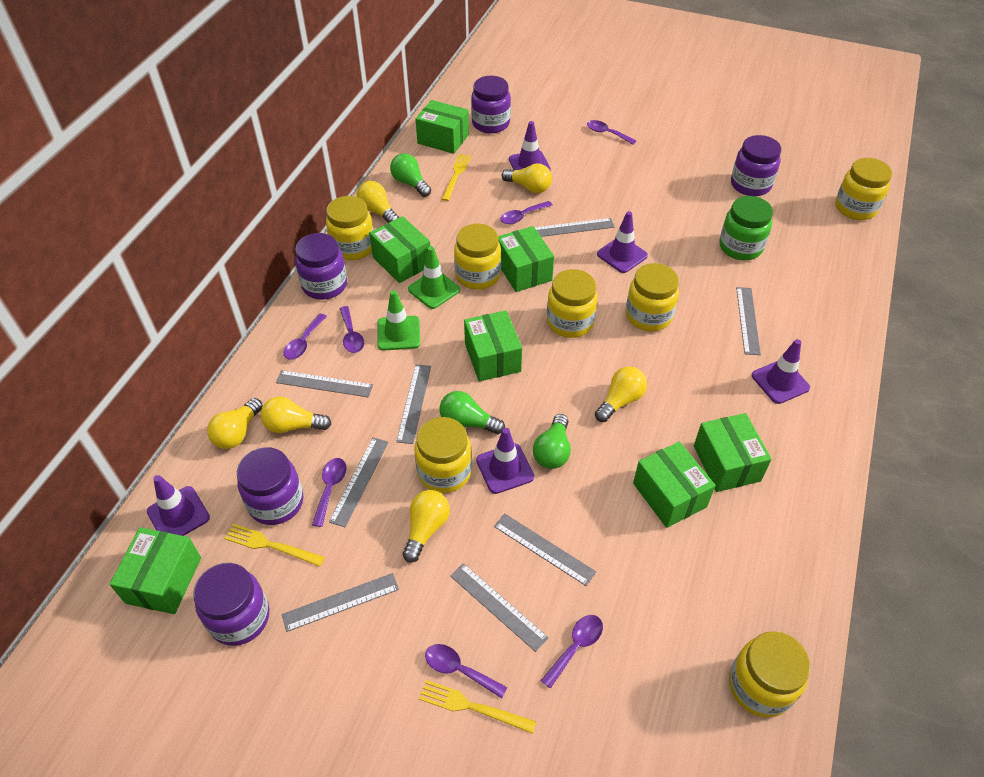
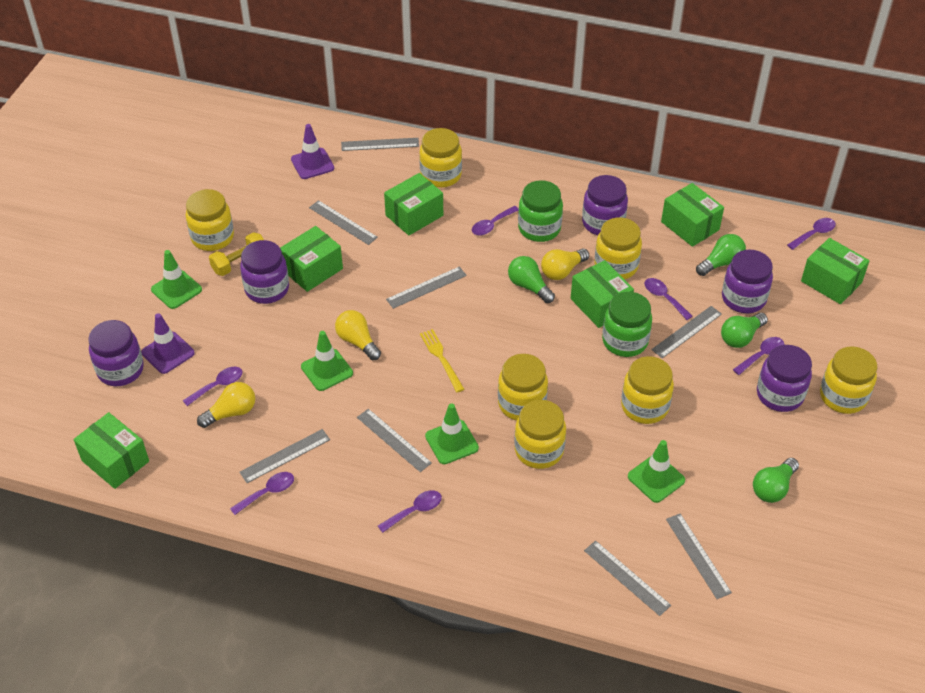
green box: [109,527,201,614] [369,216,430,283] [415,100,469,154] [464,310,522,381] [498,226,554,292] [633,441,716,528] [694,413,772,492] = 7 -> [74,412,149,489] [280,226,343,292] [384,173,443,235] [571,260,634,328] [661,183,724,247] [801,238,870,304] = 6
green jar: [719,196,773,260] = 1 -> [518,180,563,242] [602,292,652,357] = 2
green light bulb: [390,153,431,197] [440,391,505,434] [533,414,571,469] = 3 -> [508,256,555,303] [696,234,746,276] [721,313,768,348] [753,458,799,503] = 4
green traffic cone: [377,290,420,350] [408,246,460,309] = 2 -> [151,250,202,309] [301,331,353,391] [425,403,479,464] [628,440,685,503] = 4
purple traffic cone: [147,475,210,536] [476,428,534,494] [509,121,551,171] [597,211,648,273] [752,339,810,404] = 5 -> [141,313,195,374] [291,124,334,179] = 2
yellow dumbbell: none = 0 -> [209,232,264,276] = 1
yellow fork: [224,524,325,567] [419,680,536,734] [442,154,471,201] = 3 -> [420,329,464,392] = 1
yellow light bulb: [207,398,263,449] [261,396,331,433] [357,181,399,223] [403,490,450,563] [501,163,552,193] [595,366,647,422] = 6 -> [197,382,255,428] [335,310,381,360] [541,249,589,280] = 3

